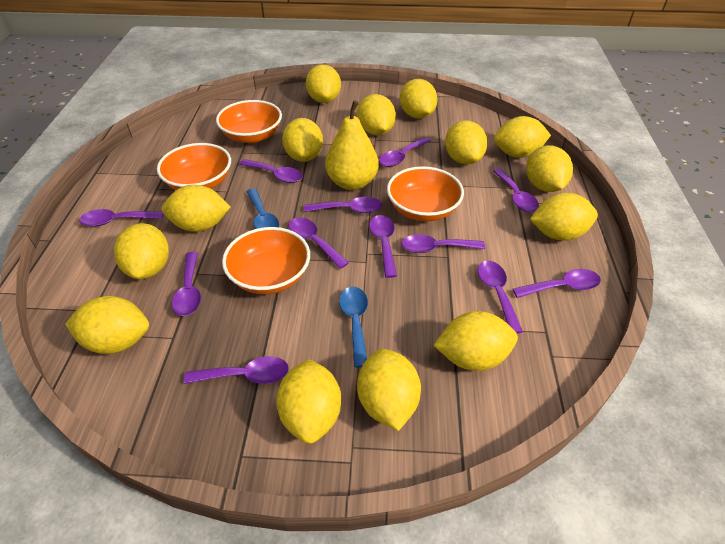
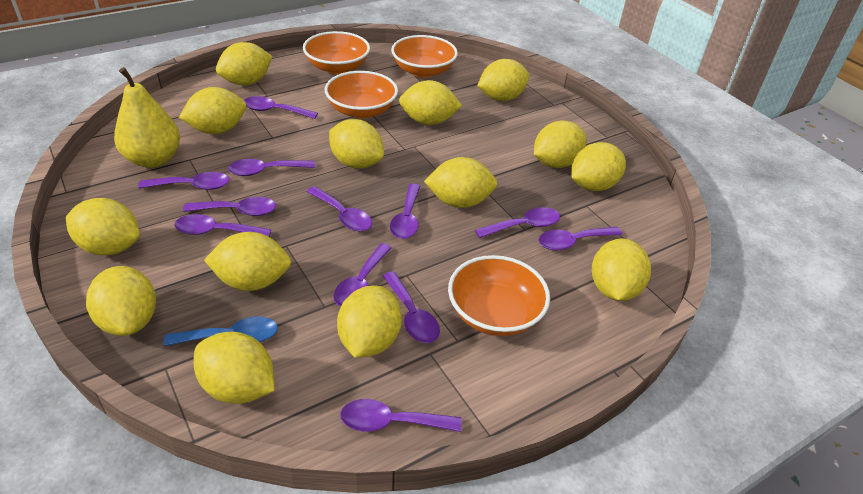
blue spoon: [247,188,279,229] [339,287,368,368] = 2 -> [164,316,278,346] = 1

